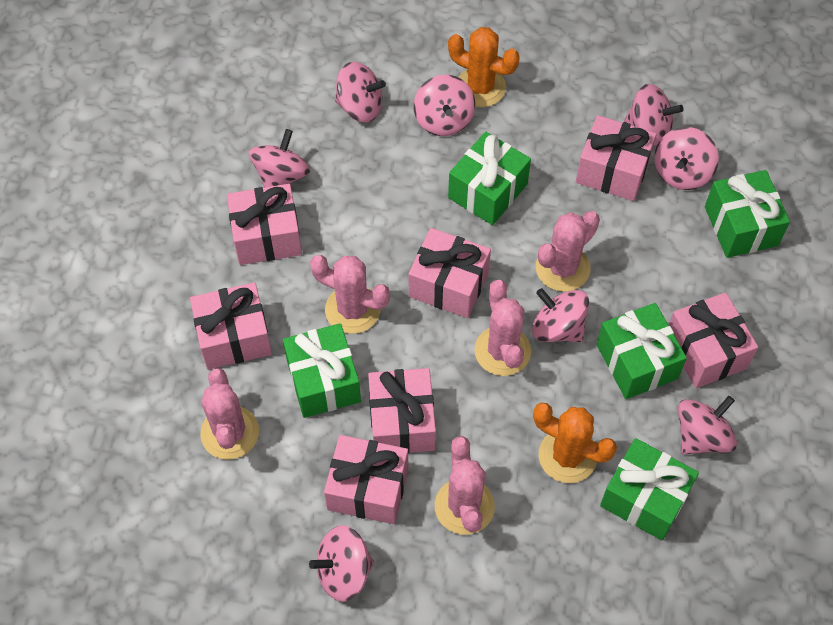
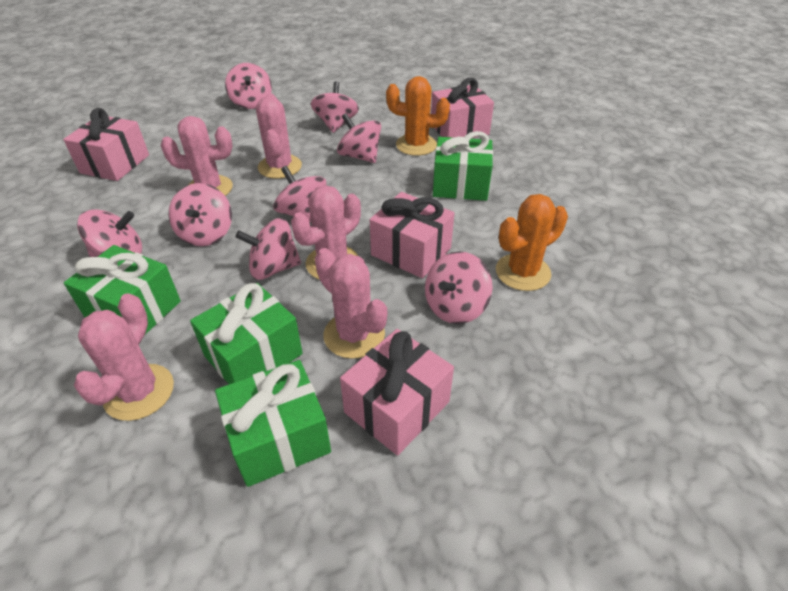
green gift: [283,323,361,418] [448,132,531,225] [596,303,687,399] [600,438,699,540] [705,170,790,258] = 5 -> [64,245,181,335] [190,283,303,384] [215,360,331,487] [433,131,493,201] = 4
pink gift: [190,282,272,370] [227,184,302,265] [324,435,408,524] [368,368,436,453] [409,228,491,318] [576,115,657,201] [669,292,758,388] = 7 -> [63,108,149,181] [340,329,454,456] [370,192,454,278] [431,78,494,139] = 4

